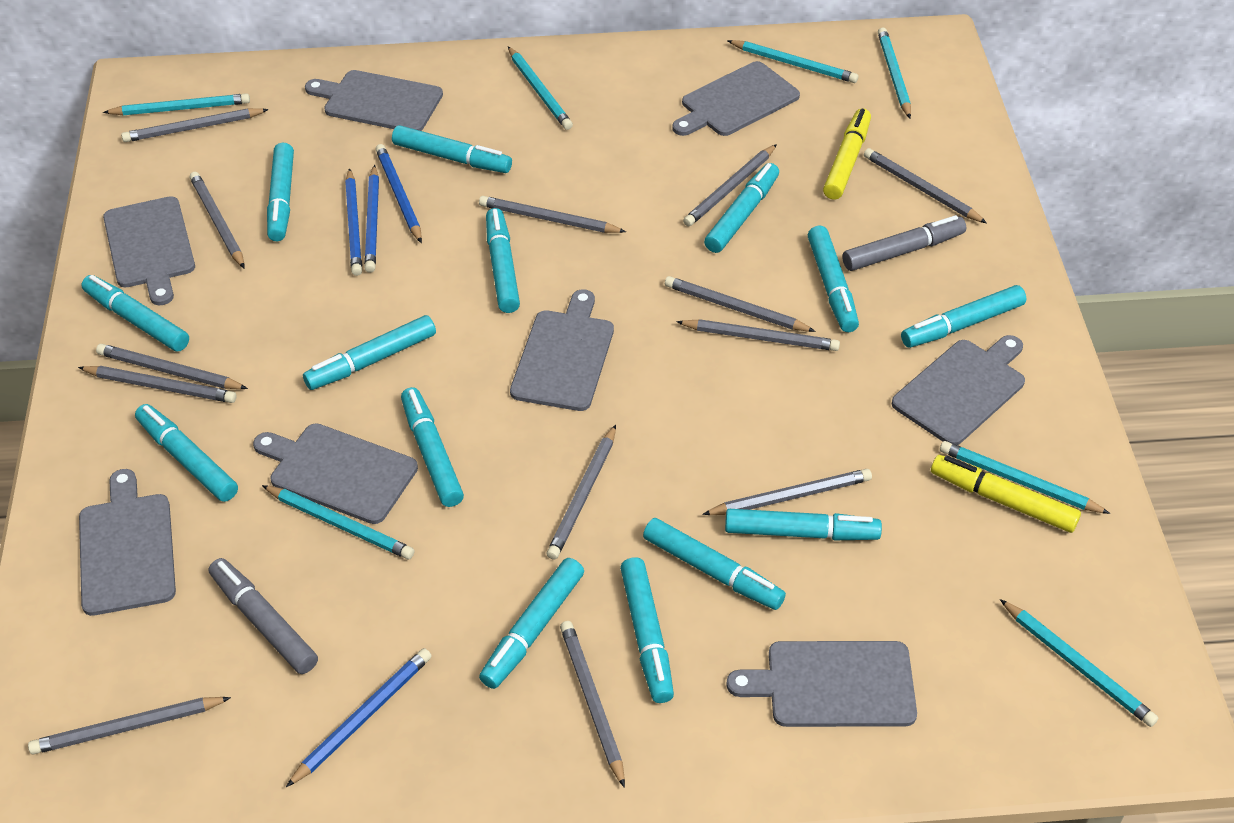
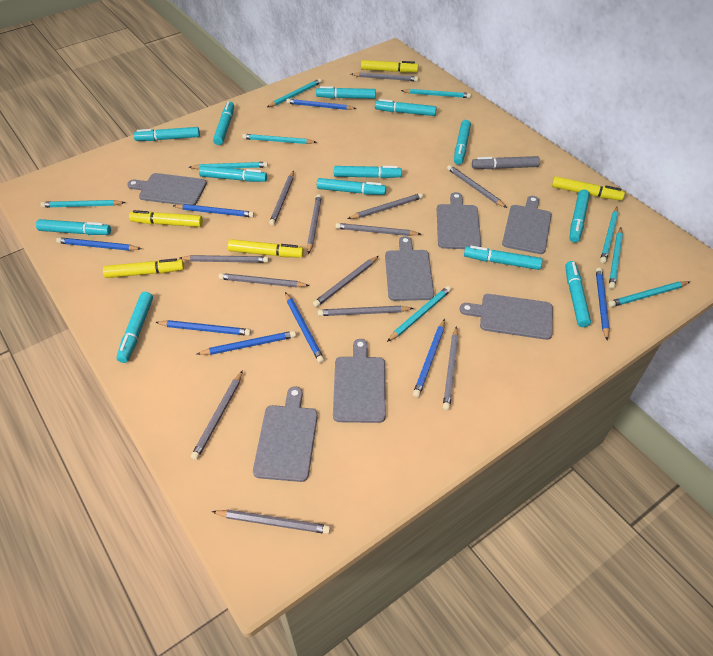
blue pencil: [286,648,432,787] [345,168,362,276] [364,165,379,273] [375,144,422,243] = 4 -> [56,237,141,251] [155,320,251,336] [173,204,254,217] [197,331,296,355] [285,292,324,363] [286,99,357,110] [413,319,445,397] [596,268,610,340] = 8
grey cutting board: [79,469,176,616] [103,196,195,305] [253,423,418,524] [305,70,443,131] [510,290,614,411] [672,61,800,136] [726,641,917,727] [892,335,1025,445] = 8 -> [127,173,207,205] [253,386,318,482] [333,339,386,423] [385,236,434,301] [437,192,481,249] [460,294,553,340] [502,196,552,254] = 7
grey marker: [209,558,318,674] [842,215,966,271] = 2 -> [472,156,540,169] = 1
turquoise marker: [81,275,189,352] [135,404,238,502] [267,143,294,241] [303,315,436,390] [392,125,512,173] [401,387,464,507] [479,558,584,689] [486,208,520,313] [620,557,674,703] [643,518,786,610] [704,163,779,253] [725,509,882,540] [808,226,859,332] [901,285,1026,348] = 14 -> [36,219,111,235] [117,292,153,363] [133,127,200,141] [199,166,267,182] [213,101,234,145] [316,86,376,99] [317,178,386,195] [334,166,402,178] [375,99,437,116] [454,120,471,165] [464,246,542,270] [565,261,591,327] [569,190,590,243] = 13
turquoise pencil: [103,93,250,115] [262,485,415,559] [508,46,573,130] [727,40,858,83] [878,27,911,119] [940,441,1110,514] [1000,599,1158,727] = 7 -> [40,200,125,208] [189,162,268,170] [242,134,316,144] [267,79,322,107] [387,286,451,342] [401,89,471,98] [600,207,618,263] [608,281,689,307] [609,227,623,289] = 9
yellow marker: [823,108,871,199] [931,455,1081,533] = 2 -> [103,258,184,278] [129,210,203,227] [228,239,304,257] [361,60,418,73] [552,176,625,201] = 5

